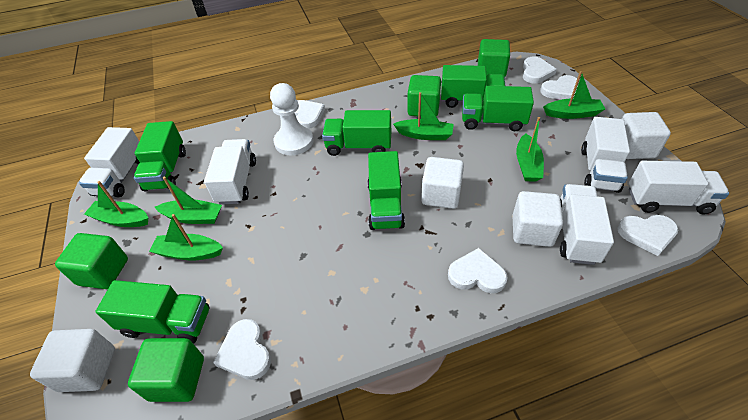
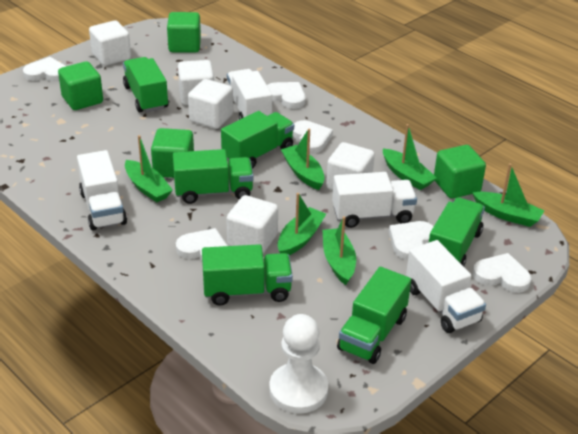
white cube: [30,329,115,392] [421,157,464,209] [512,191,563,247] [622,112,671,159] = 4 -> [89,20,131,66] [178,60,214,105] [188,79,233,129] [226,195,278,254] [326,142,375,190] = 5
white truck: [79,127,140,197] [204,139,256,205] [560,184,614,265] [581,117,630,193] [629,161,729,214] = 5 -> [77,150,127,231] [227,69,272,120] [332,172,417,228] [406,240,486,333] = 4

